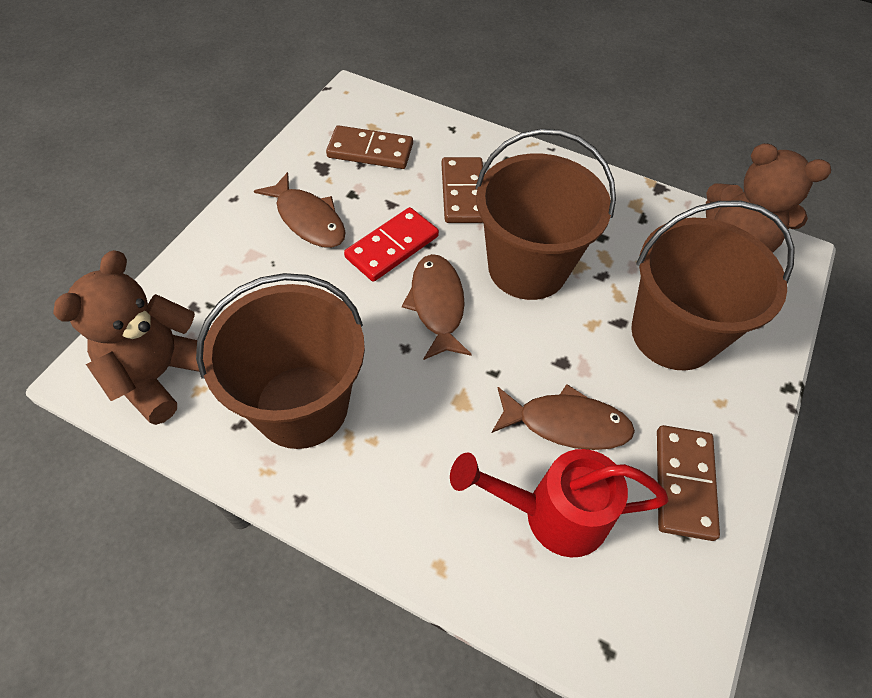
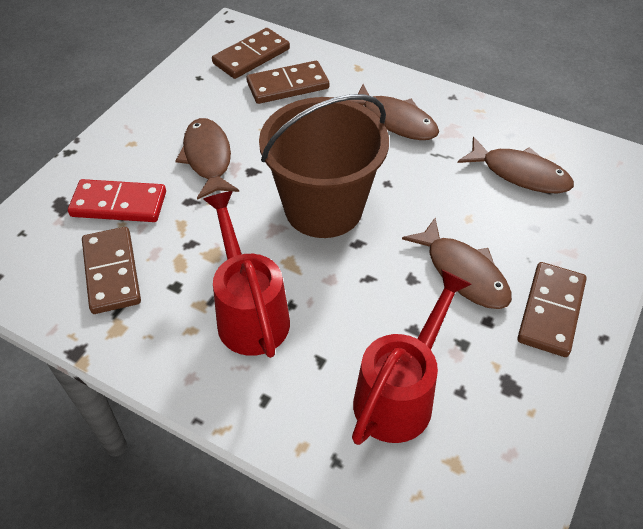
brown bucket: [196,273,365,449] [476,128,616,300] [631,201,795,370] = 3 -> [259,94,389,238] = 1
brown domino: [326,125,413,169] [442,157,483,223] [657,425,720,541] = 3 -> [82,227,141,314] [212,28,290,79] [246,61,329,104] [517,262,586,357] = 4
brown fish: [254,172,346,248] [402,254,472,360] [492,384,635,450] = 3 -> [176,118,239,200] [349,84,439,140] [402,218,512,309] [458,137,574,193] = 4
brown teddy bear: [53,250,199,425] [706,143,831,253] = 2 -> none = 0
red watering can: [450,449,668,557] = 1 -> [203,191,290,358] [352,269,471,445] = 2

